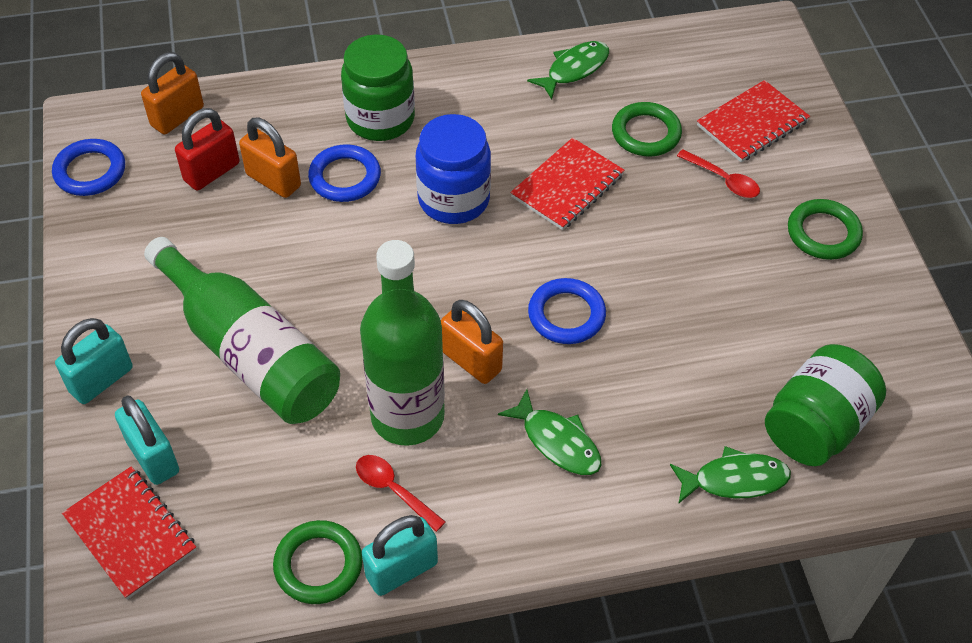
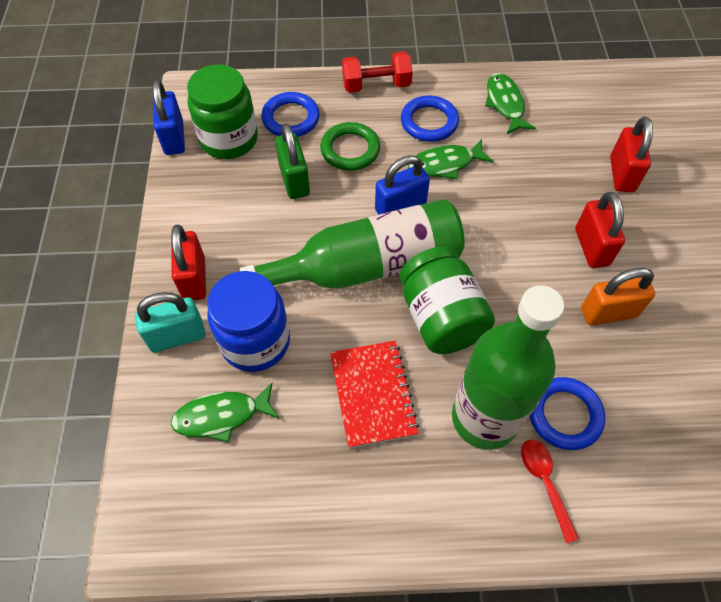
blue padlock: none = 0 -> [152,80,185,155] [375,155,430,214] = 2
green padlock: none = 0 -> [275,123,310,199] = 1
green ring: [273,520,363,604] [612,102,682,157] [788,199,863,260] = 3 -> [320,122,380,171] = 1
orange padlock: [141,52,204,134] [239,118,301,198] [441,300,503,384] = 3 -> [581,268,655,326] = 1
red dumbbell: none = 0 -> [342,51,413,93] = 1
red notebook: [62,466,196,600] [510,138,624,230] [697,80,810,162] = 3 -> [330,341,419,448] = 1
red padlock: [175,108,239,191] = 1 -> [171,225,206,300] [575,192,625,268] [610,117,653,192] = 3
red spoon: [356,455,446,532] [677,149,760,198] = 2 -> [521,439,579,543] = 1
turquoise padlock: [55,318,133,404] [115,395,179,485] [362,515,438,596] = 3 -> [135,292,205,352] = 1

